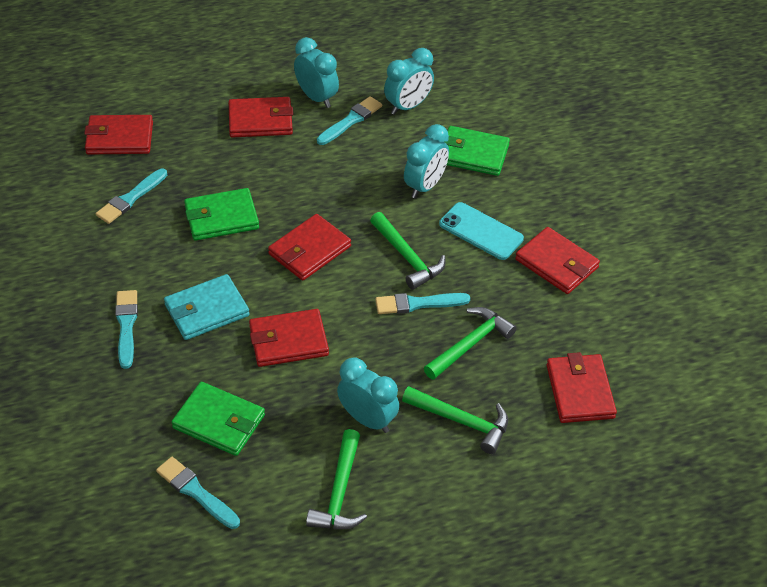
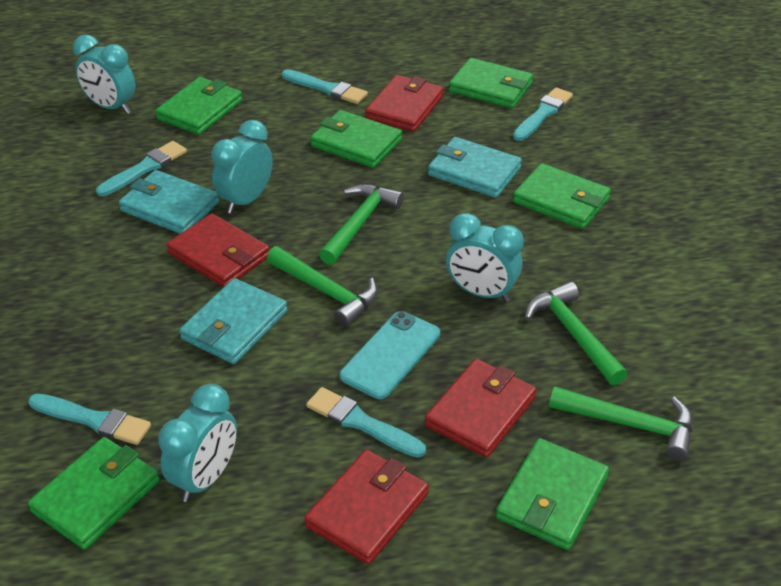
green wallet: [172,382,265,456] [184,188,259,241] [443,126,510,176] = 3 -> [28,437,160,550] [155,77,242,135] [310,110,402,168] [449,58,533,108] [496,438,609,550] [513,163,611,229] = 6
red wallet: [84,115,153,155] [229,97,293,137] [249,309,329,367] [268,214,351,281] [515,227,600,294] [546,352,617,423] = 6 -> [167,213,270,287] [304,450,429,564] [365,75,444,132] [425,359,537,458] = 4
turquoise wallet: [164,274,249,340] = 1 -> [119,170,219,234] [179,278,288,364] [428,137,522,198] = 3

